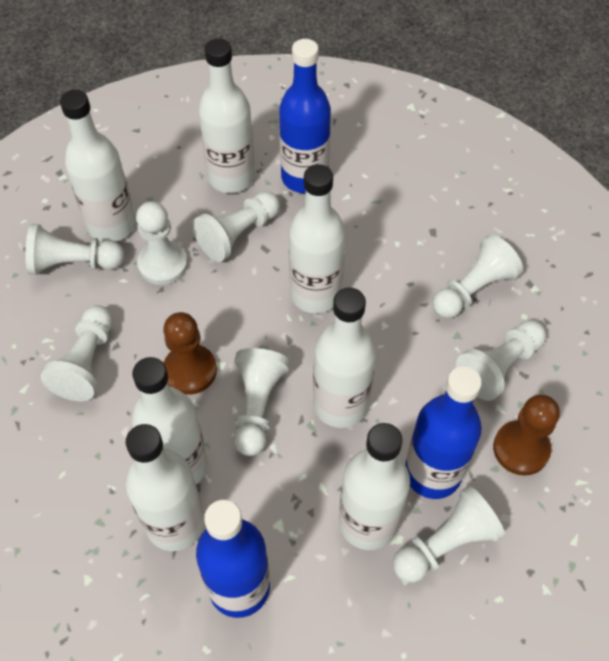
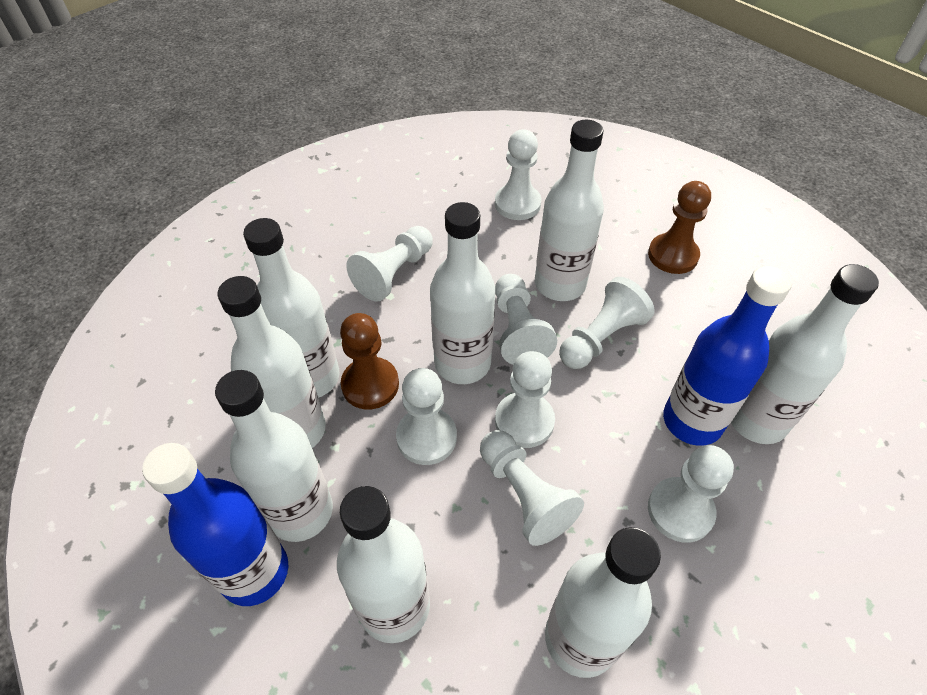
blue bottle: [196,500,270,618] [279,39,331,193] [405,366,482,499] = 3 -> [142,443,288,606] [663,266,792,446] = 2
white bottle: [60,90,136,242] [125,424,205,551] [131,357,207,484] [198,39,255,193] [289,164,346,314] [313,287,376,428] [339,423,410,550] = 7 -> [215,370,333,542] [217,276,326,448] [243,218,340,397] [337,486,430,643] [430,202,495,384] [535,120,604,301] [545,527,661,678] [731,264,879,444] = 8

